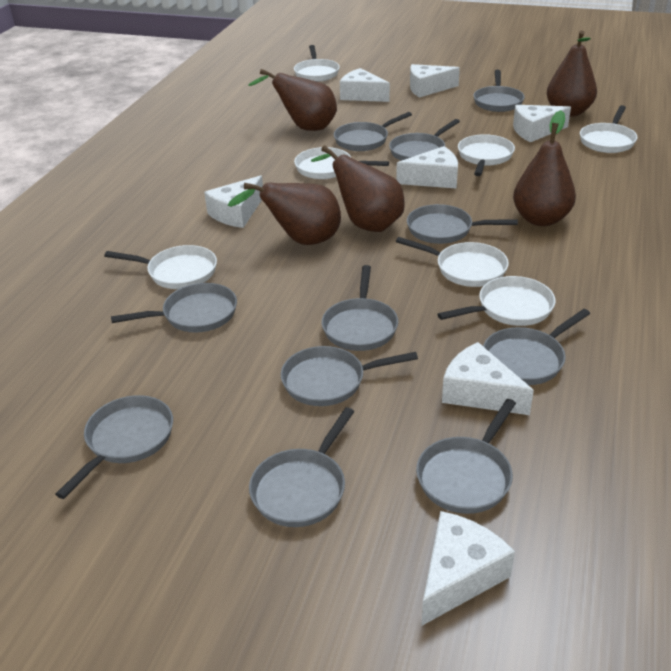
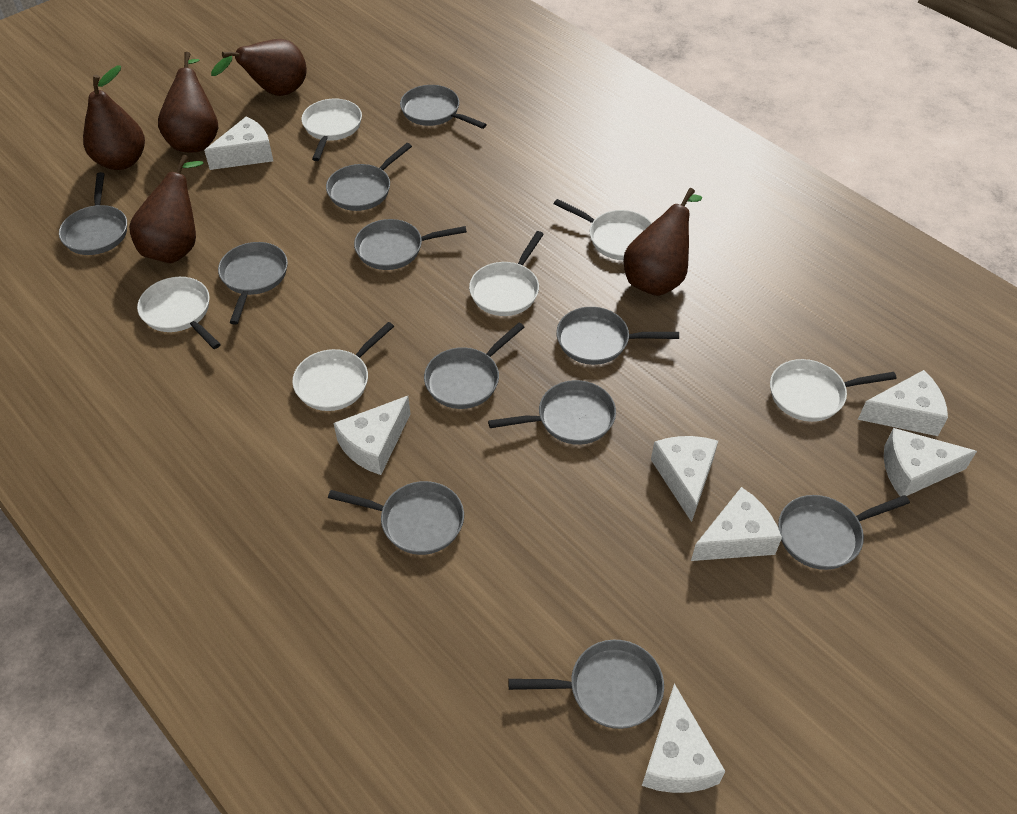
white pan: [104,245,217,289] [294,45,340,82] [294,147,389,179] [396,237,509,287] [437,276,556,326] [458,134,515,176] [580,105,638,153] = 7 -> [137,277,221,349] [293,322,394,411] [301,99,362,161] [469,231,544,316] [554,199,652,260] [770,359,897,422] = 6

